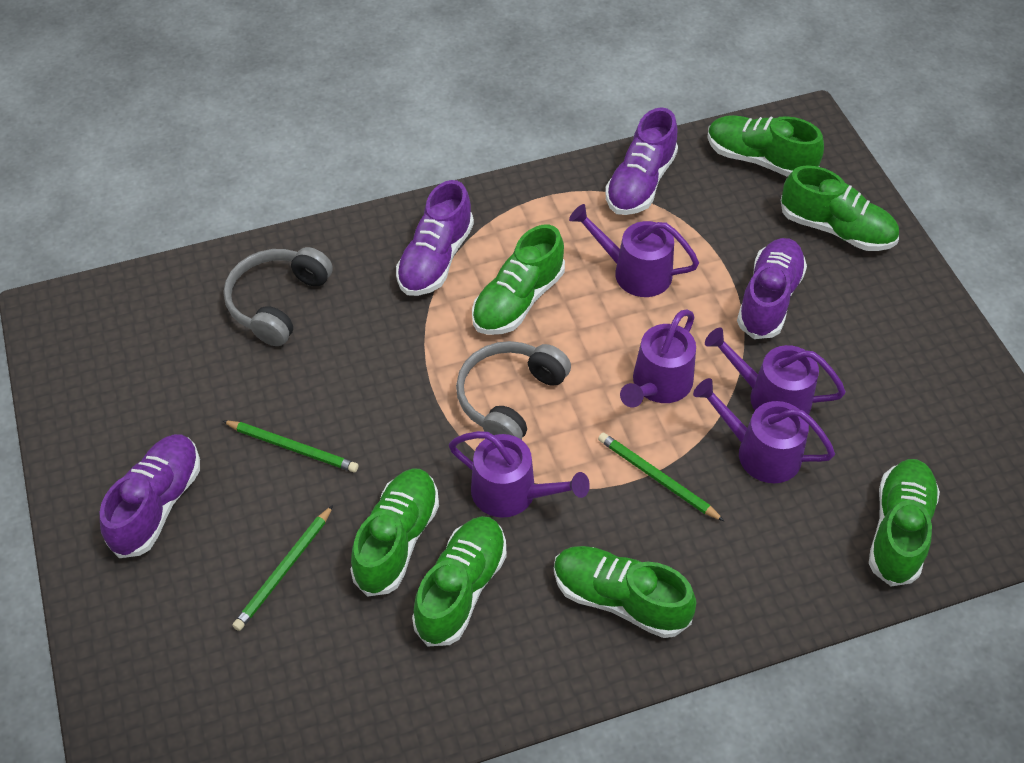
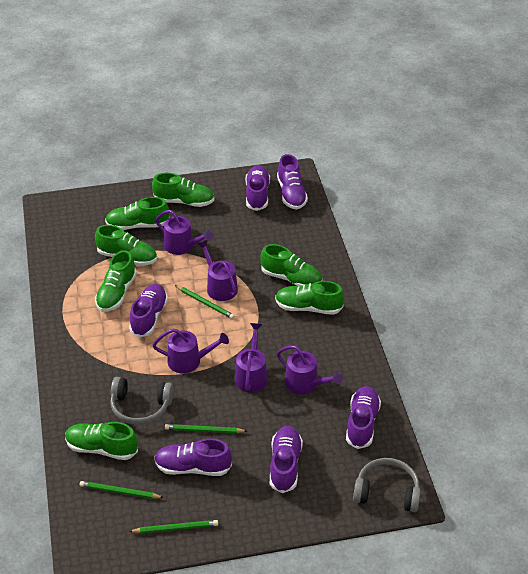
green pencil: [222,420,358,472] [232,505,333,631] [598,433,724,521] = 3 -> [80,481,164,499] [129,520,218,533] [165,424,247,433] [175,285,235,319] = 4
purple shoe: [100,434,200,558] [396,180,474,296] [605,108,678,215] [737,238,807,339] = 4 -> [129,284,168,338] [154,438,232,476] [245,165,270,211] [270,426,303,493] [277,154,308,209] [346,386,381,449] = 6

